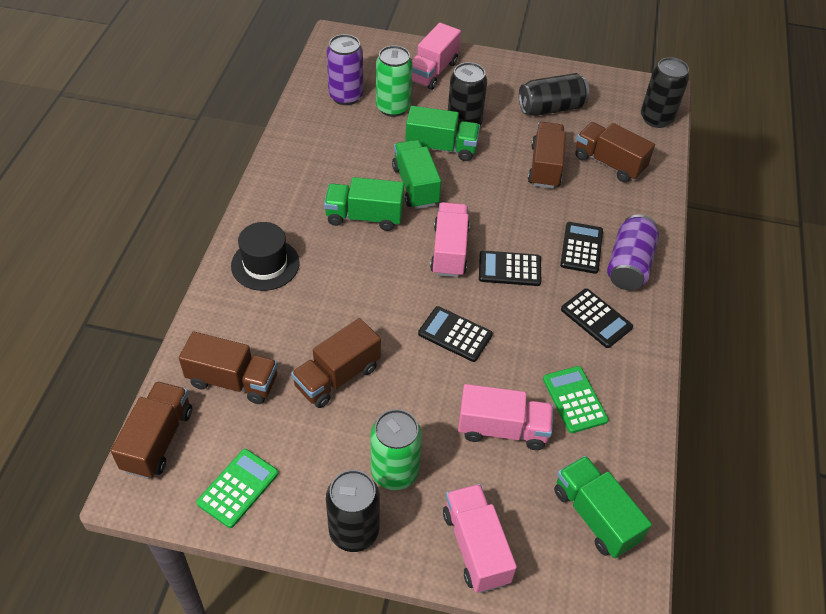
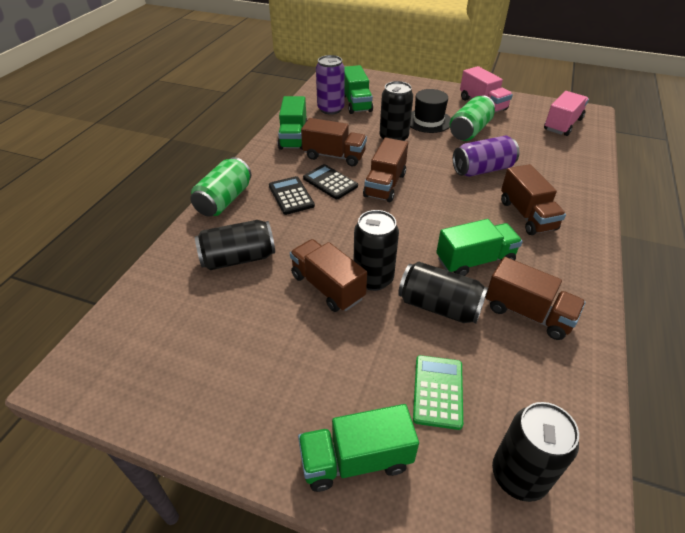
black calculator: [418,306,493,362] [479,250,541,286] [560,222,603,274] [561,288,633,348] = 4 -> [269,176,315,215] [303,164,358,199] = 2
black can: [326,470,380,552] [448,62,487,132] [519,73,589,116] [641,57,689,128] = 4 -> [195,220,275,270] [353,210,399,291] [380,81,413,141] [398,262,488,324] [492,402,579,502] = 5
green calculator: [196,449,278,528] [543,366,609,433] = 2 -> [413,355,463,430] = 1
pink truck: [412,23,461,90] [430,202,470,277] [443,484,517,593] [458,384,553,450] = 4 -> [460,66,513,113] [544,91,589,136] = 2

